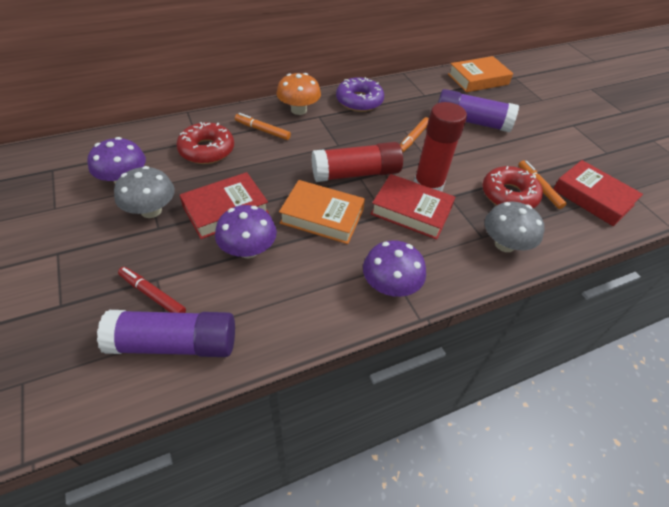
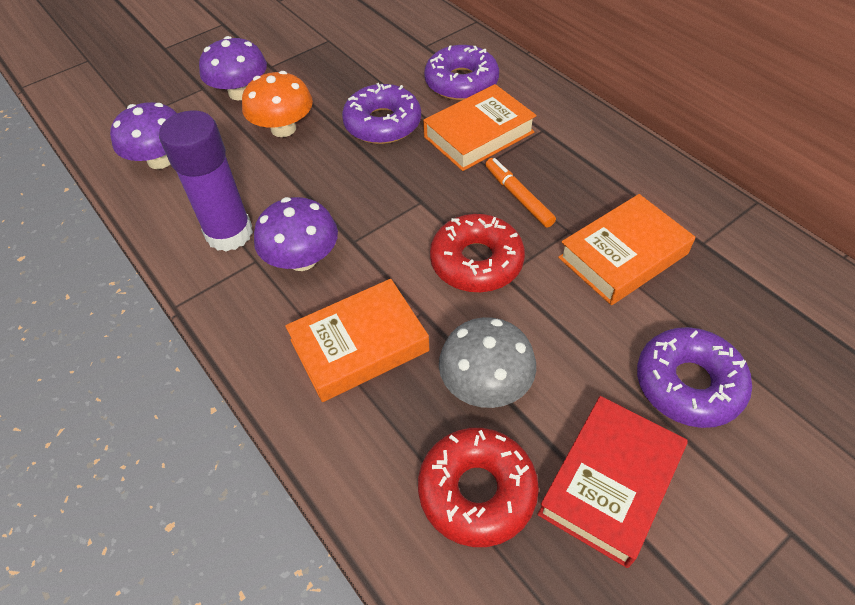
grey mushroom: [114,166,175,218] [484,202,545,252] = 2 -> [439,317,536,408] = 1
orange book: [279,180,365,244] [448,56,513,92] = 2 -> [285,279,429,402] [423,84,537,171] [558,194,695,305] = 3
orange marker: [235,113,291,140] [400,117,429,152] [518,160,567,209] = 3 -> [485,158,556,228] = 1
purple donut: [336,77,384,112] = 1 -> [342,83,421,144] [424,45,499,100] [637,327,752,428] = 3
purple glue stick: [97,310,235,357] [438,89,519,132] = 2 -> [159,110,253,252] = 1
red book: [180,172,269,239] [371,174,455,240] [553,160,643,226] = 3 -> [537,396,688,568] = 1
red glue stick: [312,142,403,182] [414,102,467,192] = 2 -> none = 0
red marker: [118,267,186,313] = 1 -> none = 0

